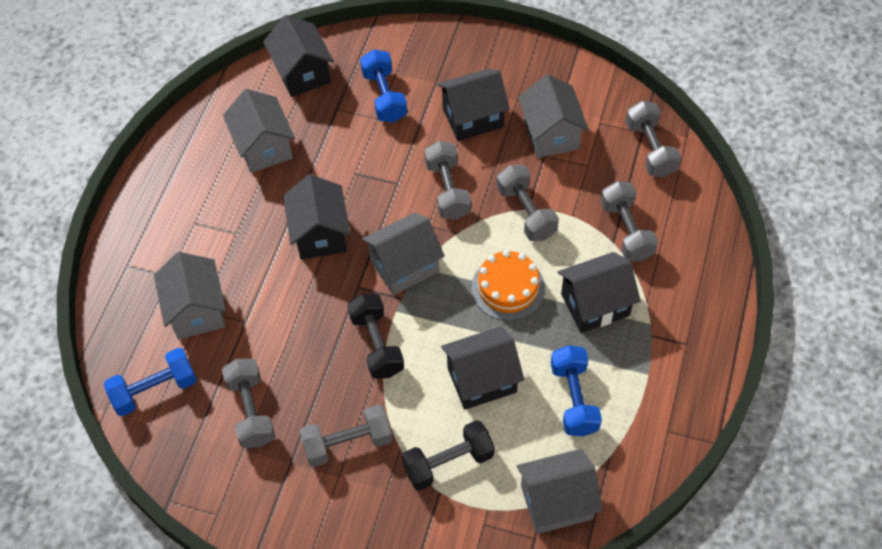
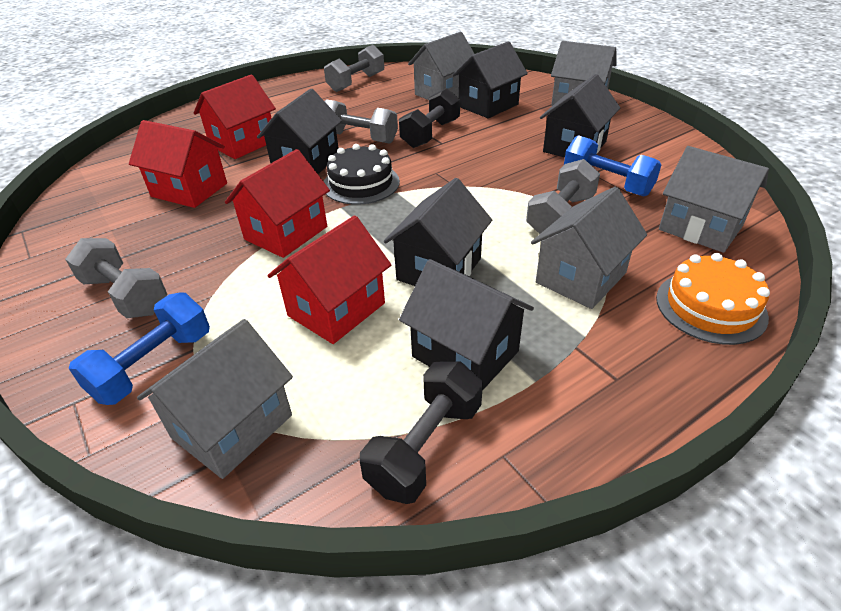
black cake: none = 0 -> [324,144,400,205] = 1
blue dumbbell: [104,348,197,416] [360,49,407,123] [551,345,602,437] = 3 -> [69,292,210,405] [564,135,661,196] = 2
grey dumbbell: [222,359,275,448] [300,404,392,467] [424,141,471,220] [497,165,559,241] [601,181,658,262] [626,101,681,177] = 6 -> [65,238,167,318] [324,45,384,92] [325,99,398,144] [526,159,600,234] = 4
red house: none = 0 -> [129,120,227,208] [194,74,276,159] [225,149,330,258] [268,216,391,344] = 4

